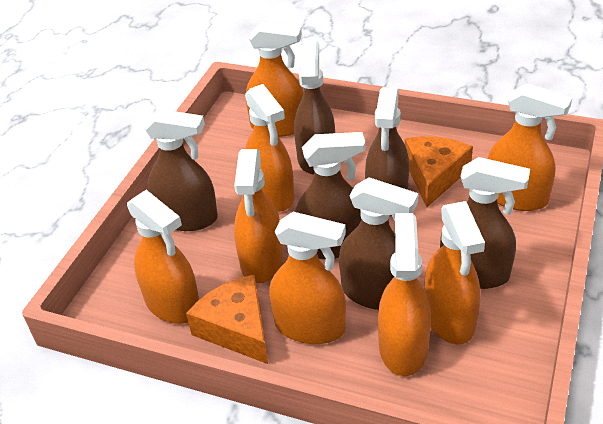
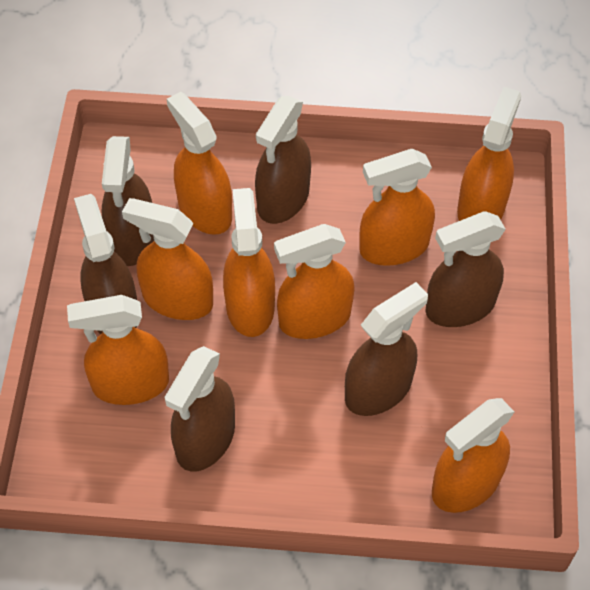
orange cheese: [186,275,268,364] [405,136,473,207] = 2 -> none = 0

